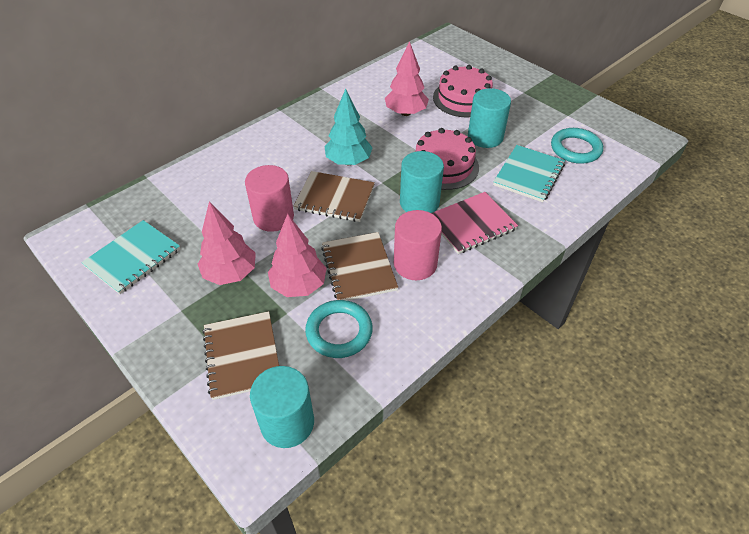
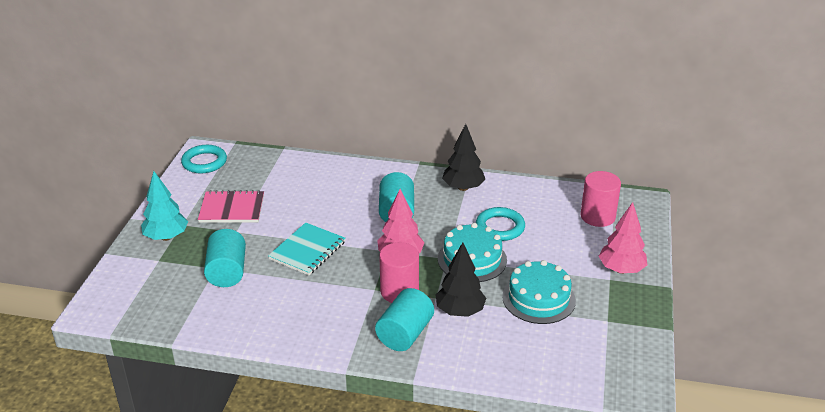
black tree: none = 0 -> [436,242,486,317] [442,124,485,191] = 2
brown notebook: [202,311,279,400] [294,171,375,222] [321,232,398,301] = 3 -> none = 0
pink cake: [415,128,479,190] [433,65,493,117] = 2 -> none = 0
pink tree: [198,201,256,285] [268,214,327,297] [385,41,429,116] = 3 -> [377,189,425,253] [599,202,647,274] = 2
turquoise cake: none = 0 -> [438,223,507,282] [502,260,576,324] = 2
turquoise notebook: [81,220,180,294] [493,145,565,202] = 2 -> [268,223,346,275] = 1

